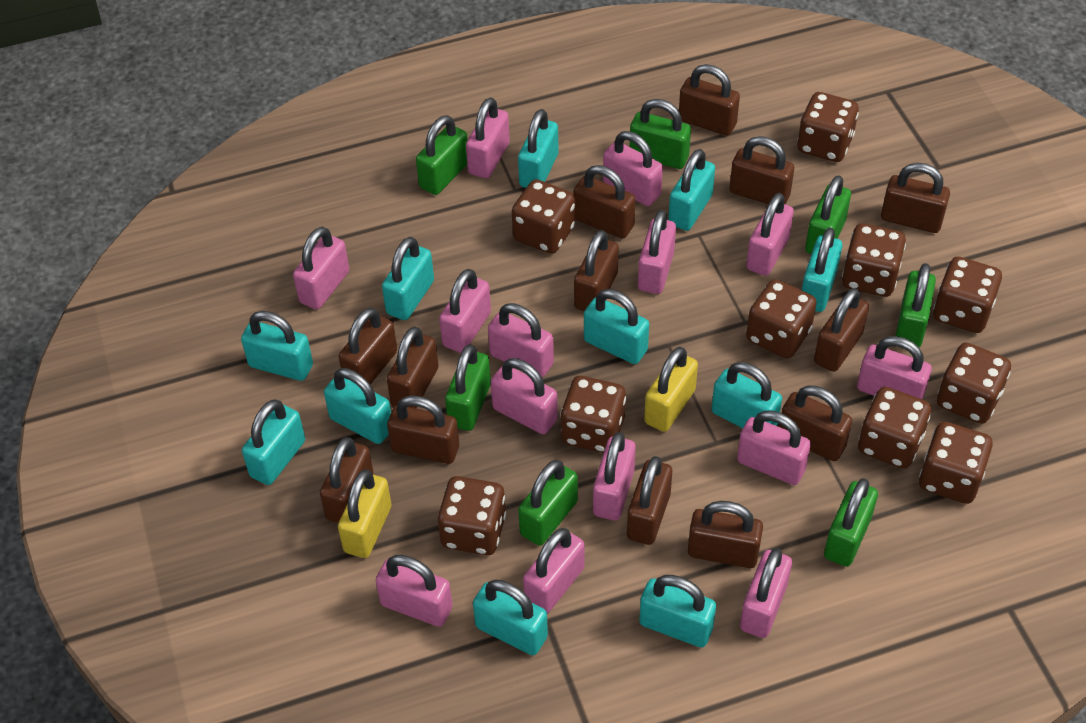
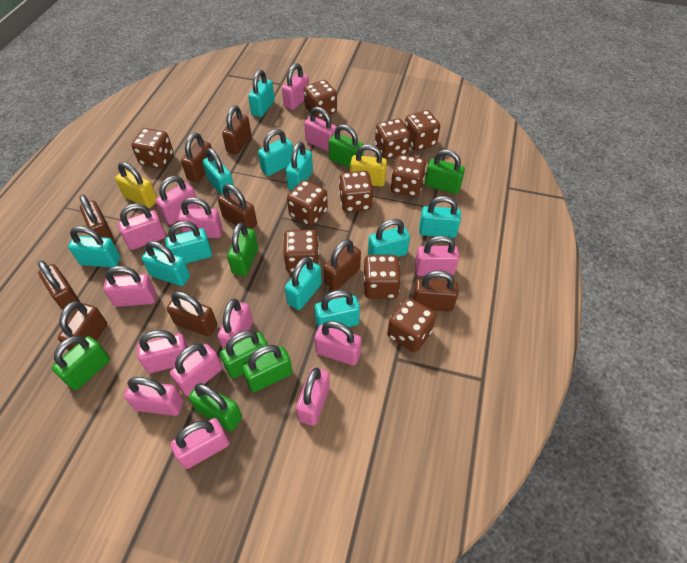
brown padlock: [320,437,374,523] [338,308,397,385] [387,326,439,408] [387,395,459,464] [573,165,636,239] [574,230,619,311] [627,456,672,545] [679,64,740,136] [688,501,763,568] [730,136,794,204] [779,386,852,461] [814,288,869,372] [881,163,950,233] = 13 -> [38,261,80,311] [58,301,107,351] [79,195,114,241] [167,291,217,336] [181,133,212,182] [218,184,257,229] [222,106,251,154] [323,239,361,291] [412,270,459,312] = 9

